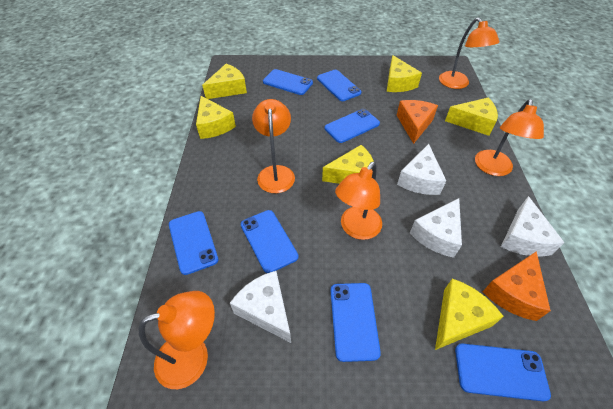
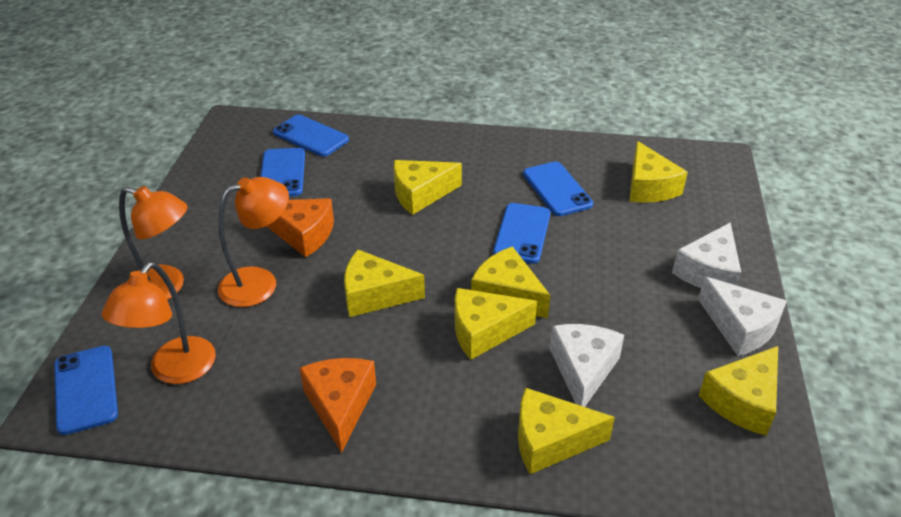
blue phone: [169,211,218,275] [241,210,298,273] [263,69,313,95] [317,70,361,101] [325,109,380,143] [331,283,381,362] [455,343,551,401] = 7 -> [54,346,118,435] [261,148,305,196] [273,115,349,157] [493,203,551,264] [523,161,593,216] = 5
orange lamp: [139,291,215,389] [252,99,295,193] [335,162,382,240] [439,18,499,89] [475,99,544,176] = 5 -> [102,262,216,384] [119,186,188,300] [218,177,289,307] = 3
white cheese: [230,271,291,343] [397,144,446,195] [410,198,462,258] [501,196,565,256] = 4 -> [550,324,624,407] [672,222,741,288] [698,276,787,356] = 3
yellow cheese: [196,96,236,139] [202,64,247,99] [322,145,374,184] [387,55,422,92] [435,278,504,350] [445,97,498,136] = 6 -> [344,250,425,317] [394,160,462,215] [455,288,537,360] [471,246,550,318] [518,388,615,474] [629,141,688,203] [699,346,778,436] = 7

